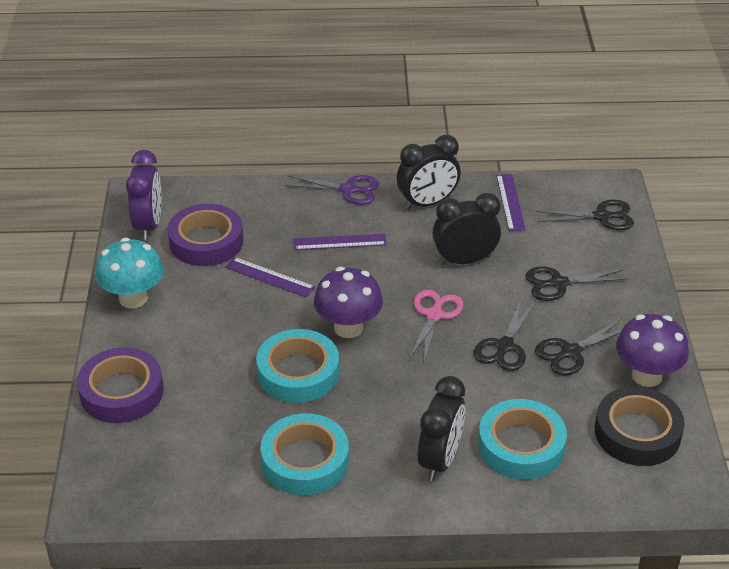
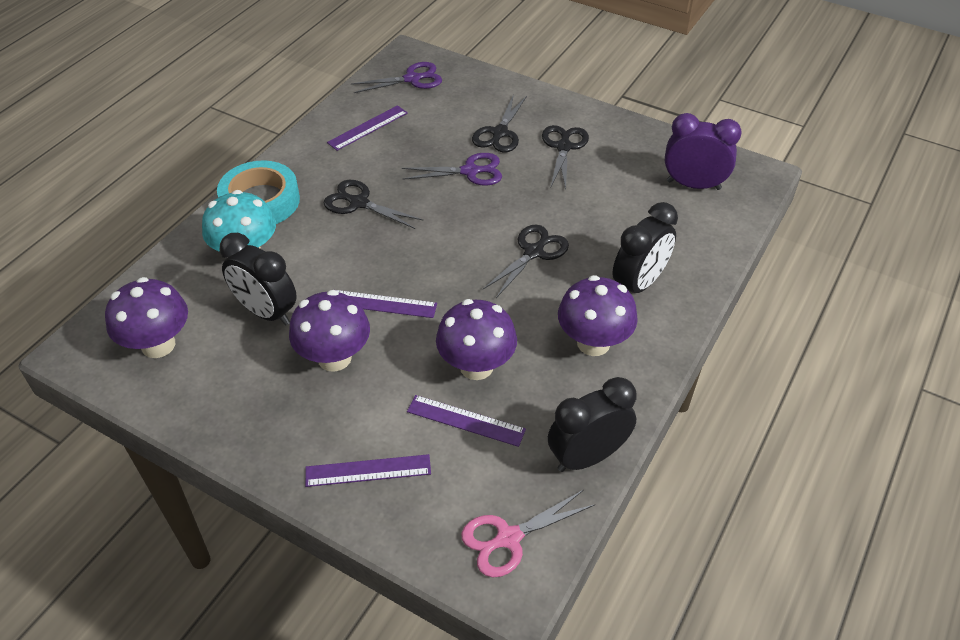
black tape: [595,386,685,466] = 1 -> none = 0
purple mushroom: [314,267,383,338] [616,314,689,387] = 2 -> [105,277,188,358] [289,290,370,372] [436,299,517,380] [558,275,638,356] = 4
purple ruler: [225,257,315,298] [294,234,387,250] [496,174,526,231] = 3 -> [305,454,431,487] [327,105,408,151] [336,290,437,318] [407,395,526,447] = 4
purple scissors: [285,175,379,205] = 1 -> [351,62,442,93] [402,153,502,186] = 2
purple tape: [77,347,164,423] [168,204,244,266] = 2 -> none = 0
turquoise tape: [256,329,339,403] [260,413,349,495] [478,399,567,479] = 3 -> [217,160,300,224] = 1

